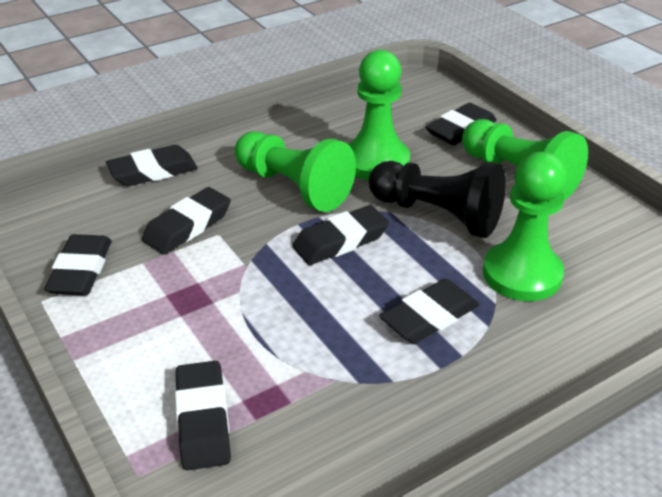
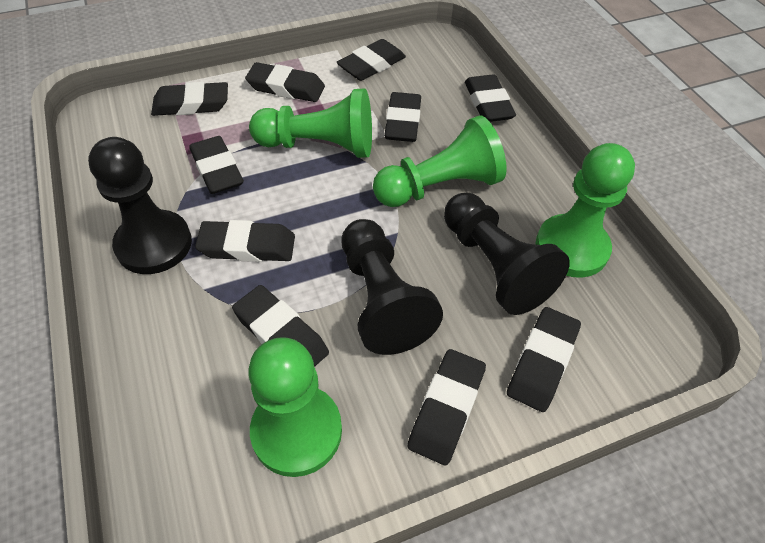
black eraser: [44,234,112,295] [106,145,198,186] [142,187,231,254] [175,361,231,471] [292,205,389,265] [379,279,479,344] [426,103,497,145] = 7 -> [151,82,228,116] [190,136,244,194] [195,220,295,262] [232,285,329,367] [245,62,325,102] [337,39,406,81] [384,92,421,142] [408,349,486,466] [465,74,516,122] [507,307,581,412] = 10
black pawn: [369,161,506,238] = 1 -> [88,137,192,274] [342,219,443,355] [444,193,570,315] = 3

